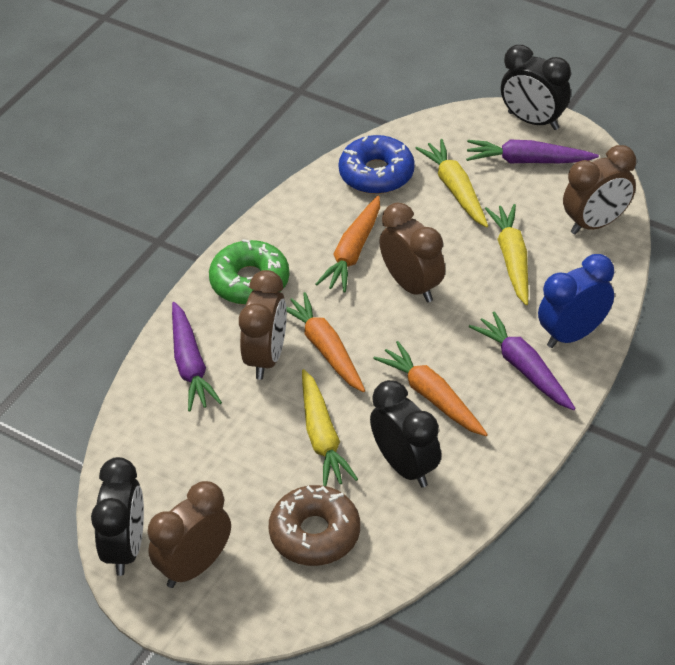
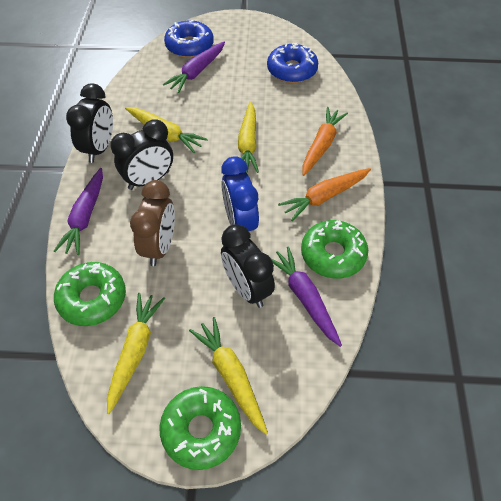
blue donut: [338,135,415,194] = 1 -> [164,20,214,58] [267,43,318,83] = 2
brown clock: [147,481,231,588] [239,270,287,380] [379,203,445,302] [563,145,636,235] = 4 -> [130,180,175,266] = 1
brown donut: [268,485,360,566] = 1 -> none = 0
green donut: [209,239,289,305] = 1 -> [54,262,126,326] [159,386,241,470] [301,220,368,279] = 3
orange carrot: [286,292,365,392] [315,196,380,293] [373,341,488,436] = 3 -> [278,168,371,221] [302,107,348,176] = 2
yellow carrot: [302,369,358,486] [415,139,488,227] [485,204,529,305] = 3 -> [107,293,165,414] [125,107,208,153] [189,317,268,435] [238,101,259,173] = 4

